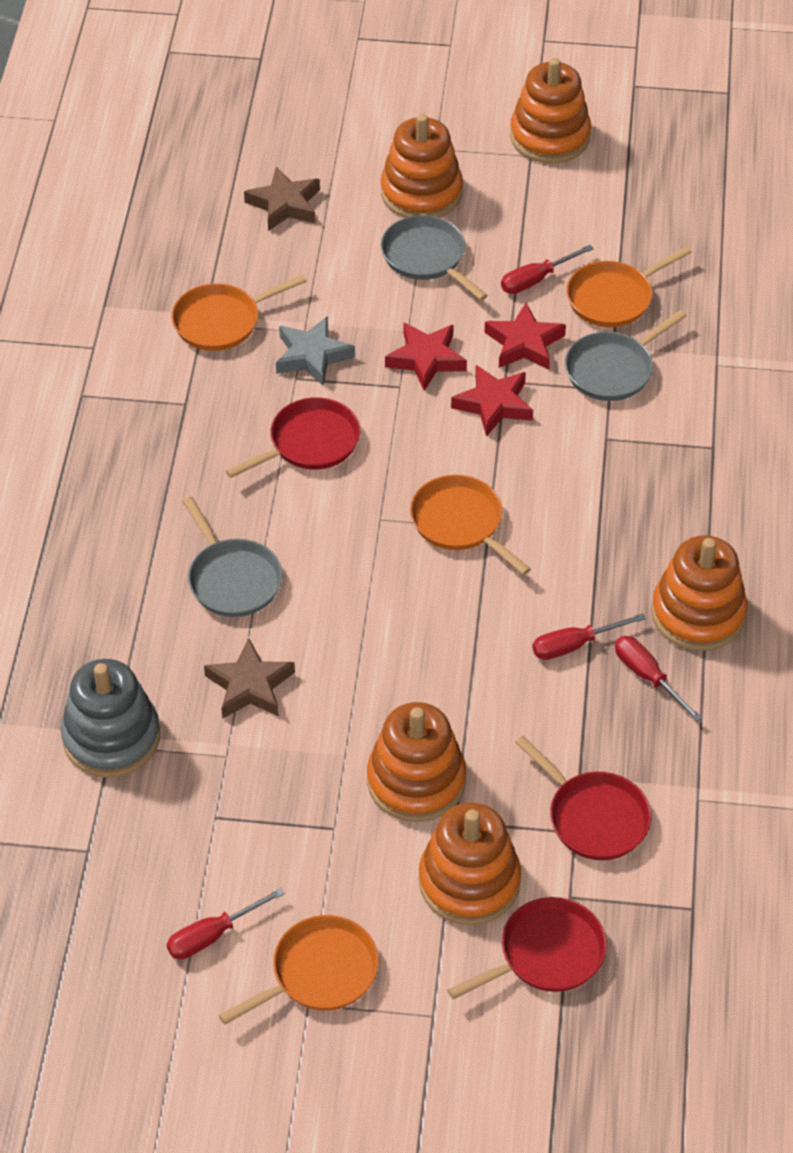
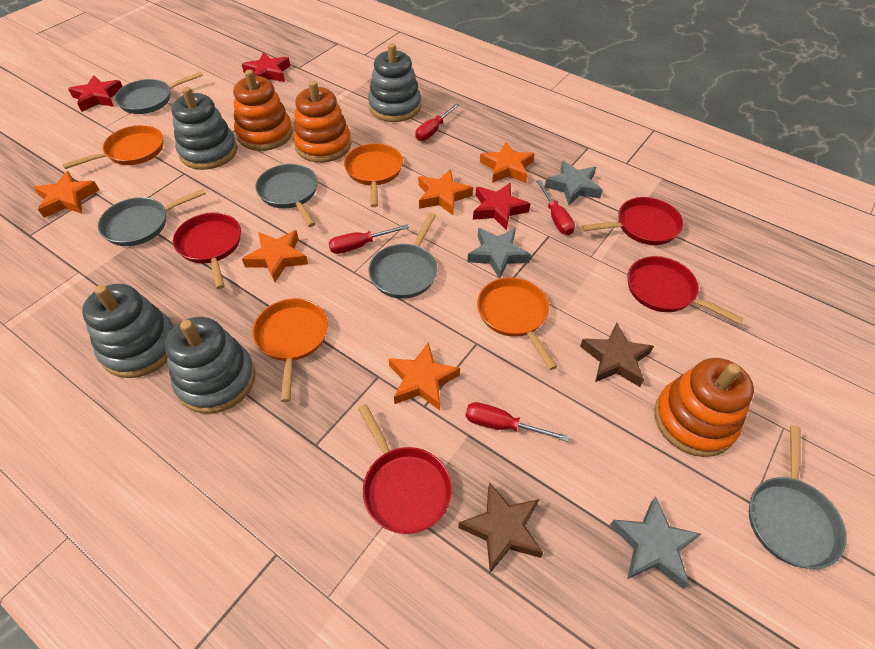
grey pan: [182,496,283,617] [381,215,488,300] [565,310,687,401] = 3 -> [98,189,206,246] [115,72,203,114] [255,164,317,227] [369,213,438,299] [749,425,847,569] = 5
grey stacking toy: [61,659,160,778] = 1 -> [82,284,174,378] [165,317,255,414] [171,87,237,170] [368,43,421,122] = 4
grey star: [276,316,355,386] = 1 -> [467,228,531,279] [545,160,603,205] [610,497,701,589] = 3
orange stacking toy: [367,702,466,822] [381,114,463,218] [419,803,521,925] [510,58,591,164] [651,535,747,651] = 5 -> [233,70,293,151] [293,81,351,163] [654,358,754,457] = 3
orange star: none = 0 -> [34,171,99,218] [242,230,308,282] [389,342,460,410] [418,169,473,216] [480,142,534,183] = 5
red pan: [226,397,360,478] [447,897,607,999] [515,736,651,860] = 3 -> [173,212,241,289] [358,404,452,534] [581,197,683,245] [627,256,744,324] = 4

